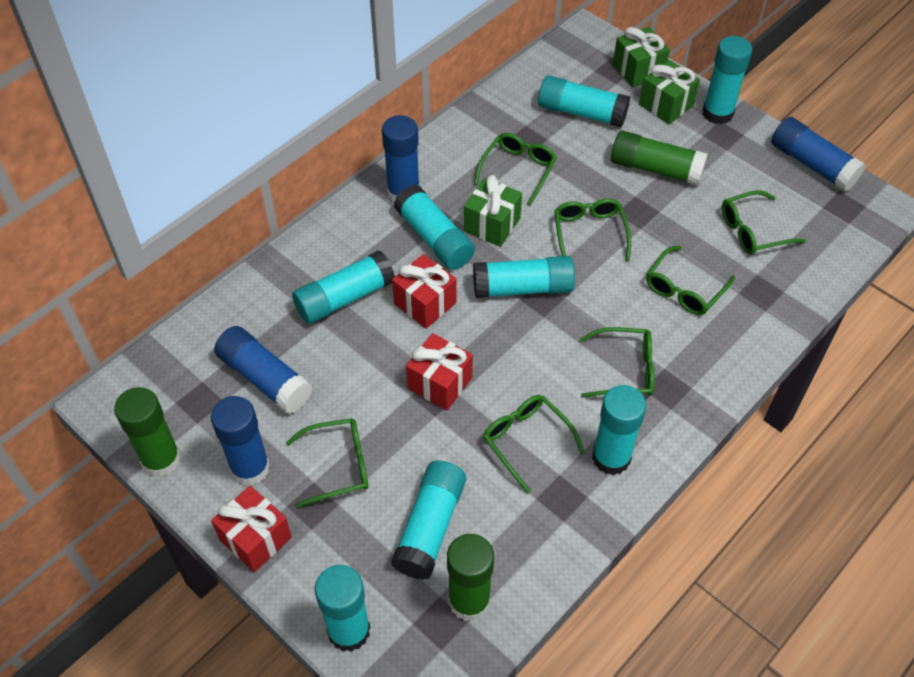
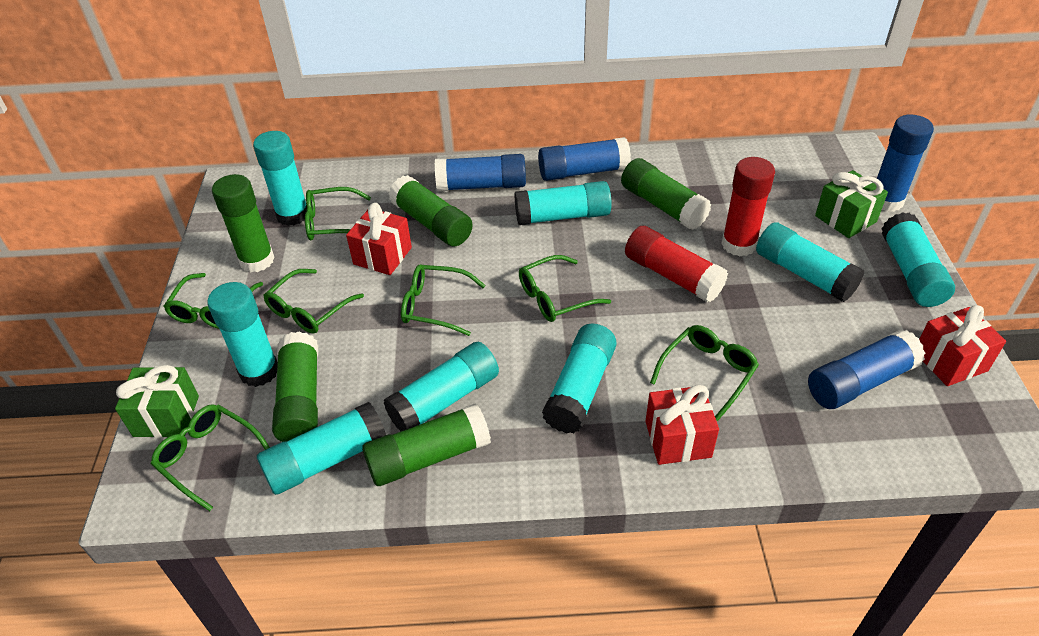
green gift: [464,175,522,247] [613,26,670,88] [639,60,700,124] = 3 -> [115,365,199,438] [815,170,888,238] = 2
green glue stick: [114,387,181,477] [447,534,494,621] [611,131,708,185] = 3 -> [212,174,275,272] [272,332,318,442] [362,403,491,486] [389,175,473,246] [621,158,711,230] = 5
red glue stick: none = 0 -> [625,226,728,303] [721,157,775,257] = 2

